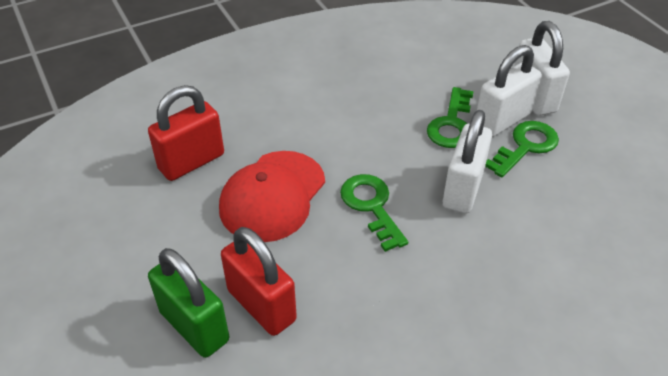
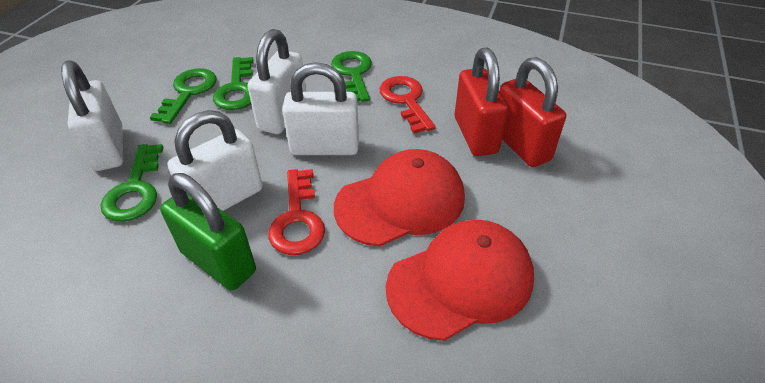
green key: [340,174,408,252] [427,87,474,148] [485,121,559,177] = 3 -> [100,144,163,222] [150,68,217,124] [213,57,254,110] [331,51,372,102] = 4
red cap: [219,151,325,242] = 1 -> [334,149,465,247] [386,220,534,341] = 2
red key: none = 0 -> [268,169,325,255] [379,76,436,133] = 2
white padlock: [443,110,492,214] [477,45,542,137] [514,21,570,116] = 3 -> [61,60,123,171] [168,110,263,211] [247,29,307,134] [282,62,359,155] = 4

